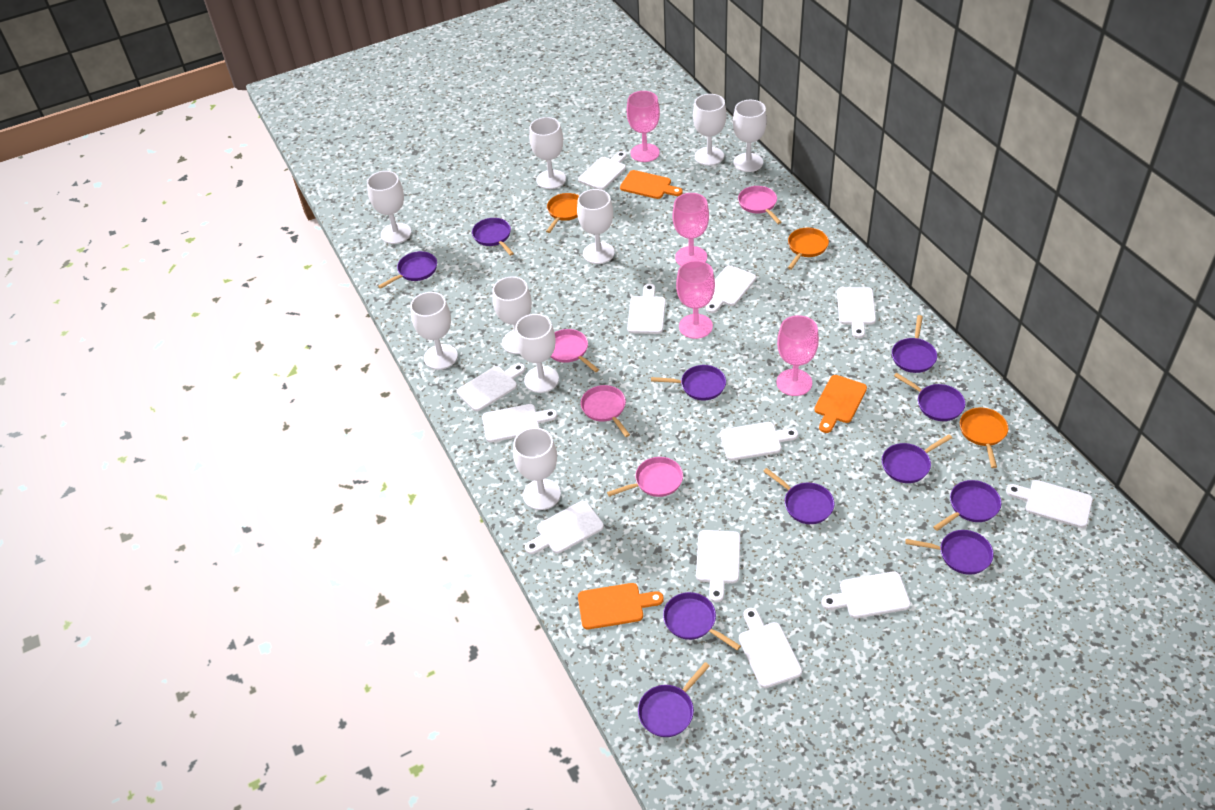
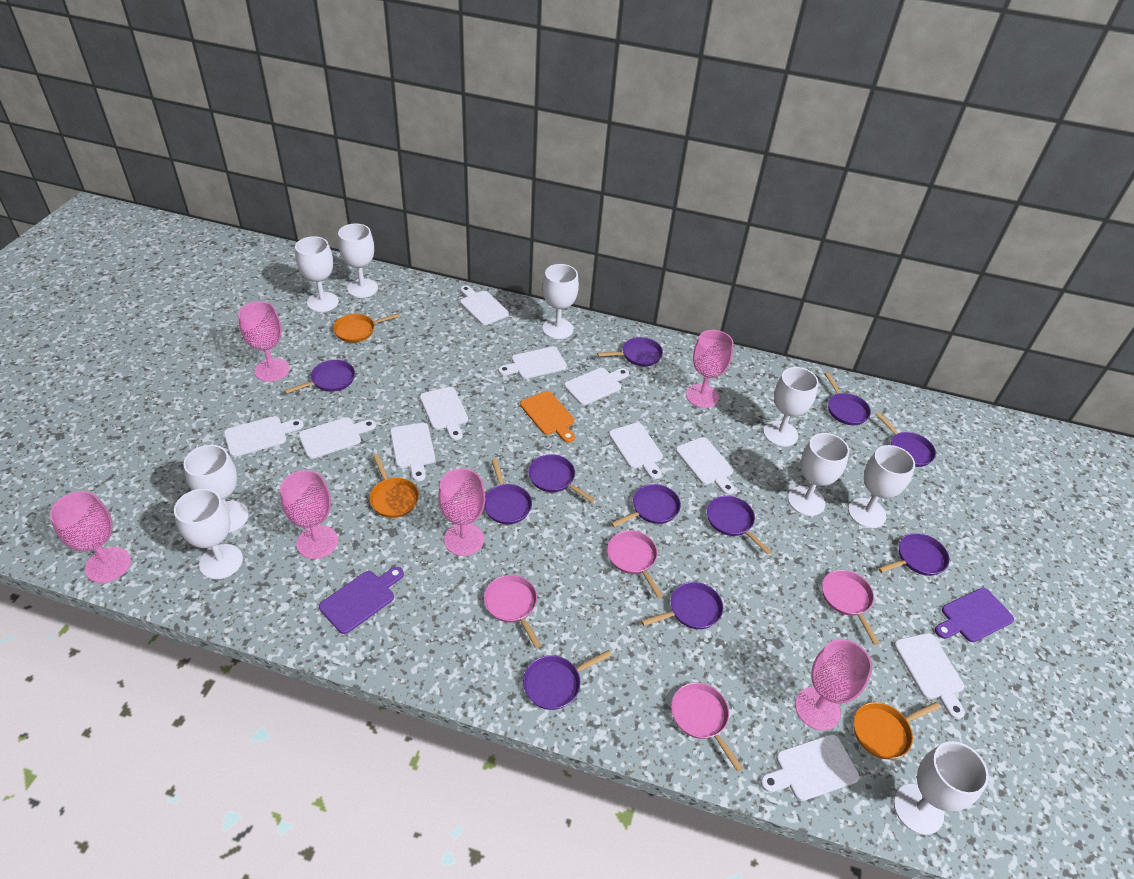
orange cutting board: [578,583,664,629] [620,170,683,199] [814,375,867,433] = 3 -> [520,391,575,443] = 1
pink goblet: [627,91,660,162] [673,193,709,266] [676,260,715,339] [776,315,819,396] = 4 -> [50,491,131,583] [238,301,290,382] [280,470,338,559] [439,468,485,556] [686,330,734,408] [795,639,872,731] = 6
purple cutting board: none = 0 -> [319,567,404,634] [935,588,1014,642] = 2
white cutting board: [457,363,525,411] [482,404,557,442] [525,501,604,554] [578,151,627,190] [627,284,666,334] [696,530,740,602] [706,265,756,313] [720,422,798,461] [739,608,802,688] [821,572,911,618] [837,287,876,338] [1006,480,1093,528] = 12 -> [224,416,304,457] [298,417,376,459] [390,423,435,482] [420,387,468,440] [460,285,509,325] [498,347,567,379] [564,368,629,405] [609,423,663,480] [676,437,735,495] [760,734,859,801] [894,633,965,719] = 11

